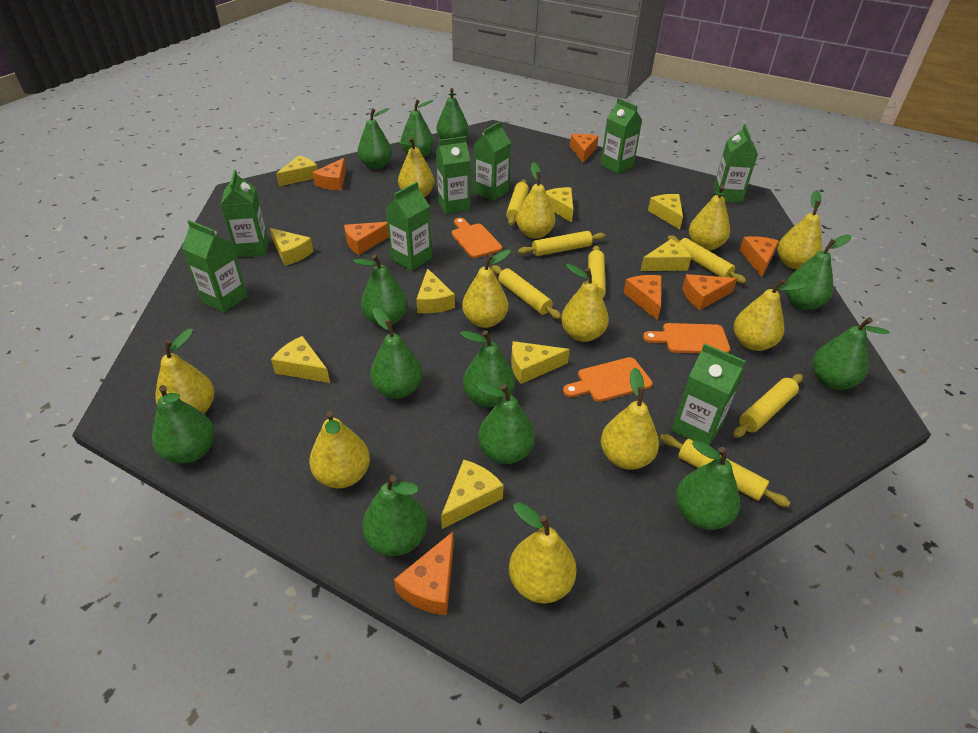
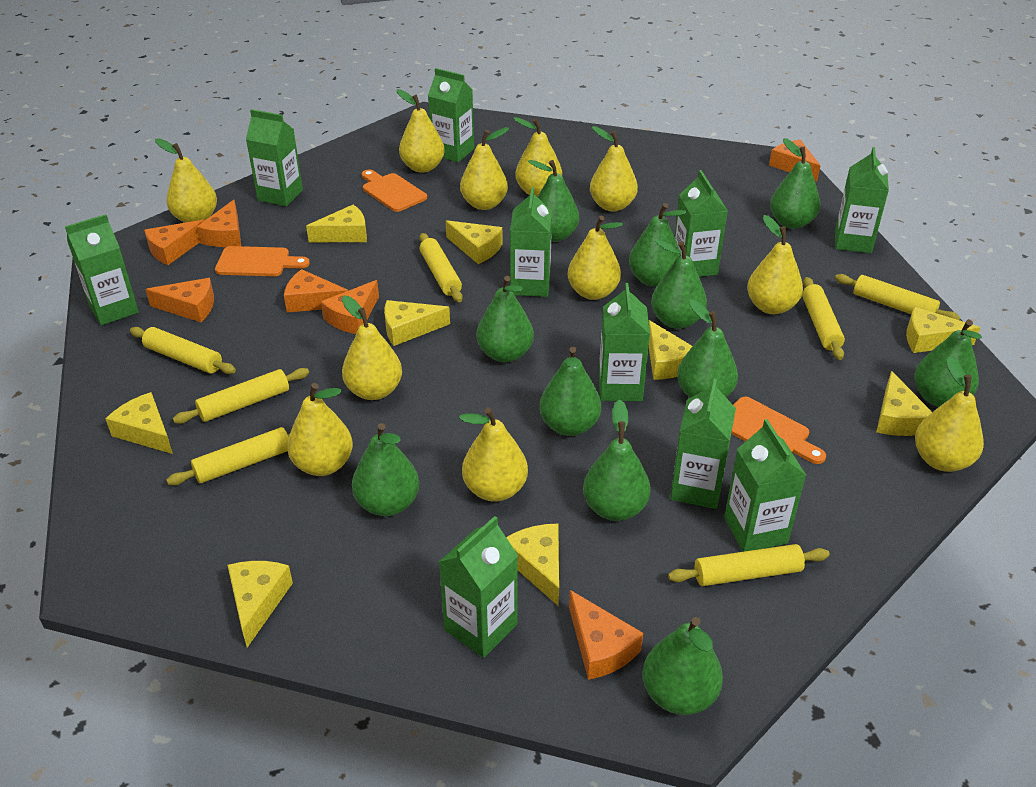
green carton: [182,220,248,313] [221,170,268,257] [386,182,432,271] [436,136,471,214] [474,121,511,201] [600,98,642,174] [672,343,745,446] [713,124,758,203] = 8 -> [65,214,139,325] [246,109,303,206] [428,68,474,162] [439,516,518,658] [510,187,552,297] [599,283,650,401] [670,379,736,509] [675,170,728,277] [724,419,806,552] [835,147,889,253] = 10
green pear: [152,385,215,464] [353,254,408,326] [358,108,392,169] [362,475,427,556] [370,307,423,399] [401,100,434,157] [437,88,468,139] [460,330,515,407] [476,383,535,464] [676,440,740,530] [785,235,851,310] [812,317,889,390] = 12 -> [352,423,419,516] [477,276,534,362] [528,160,579,242] [539,347,601,436] [583,399,651,521] [629,203,686,287] [642,617,723,715] [651,240,707,329] [677,299,738,398] [770,138,820,229] [914,319,982,407] = 11

